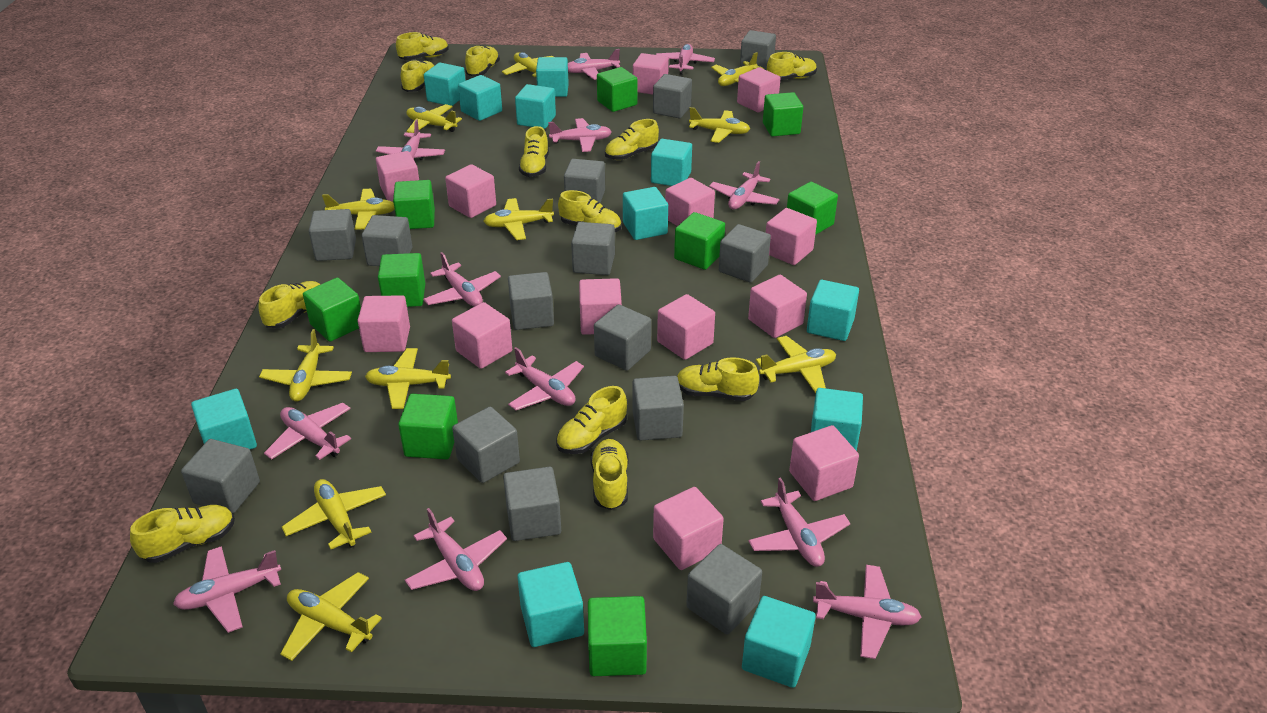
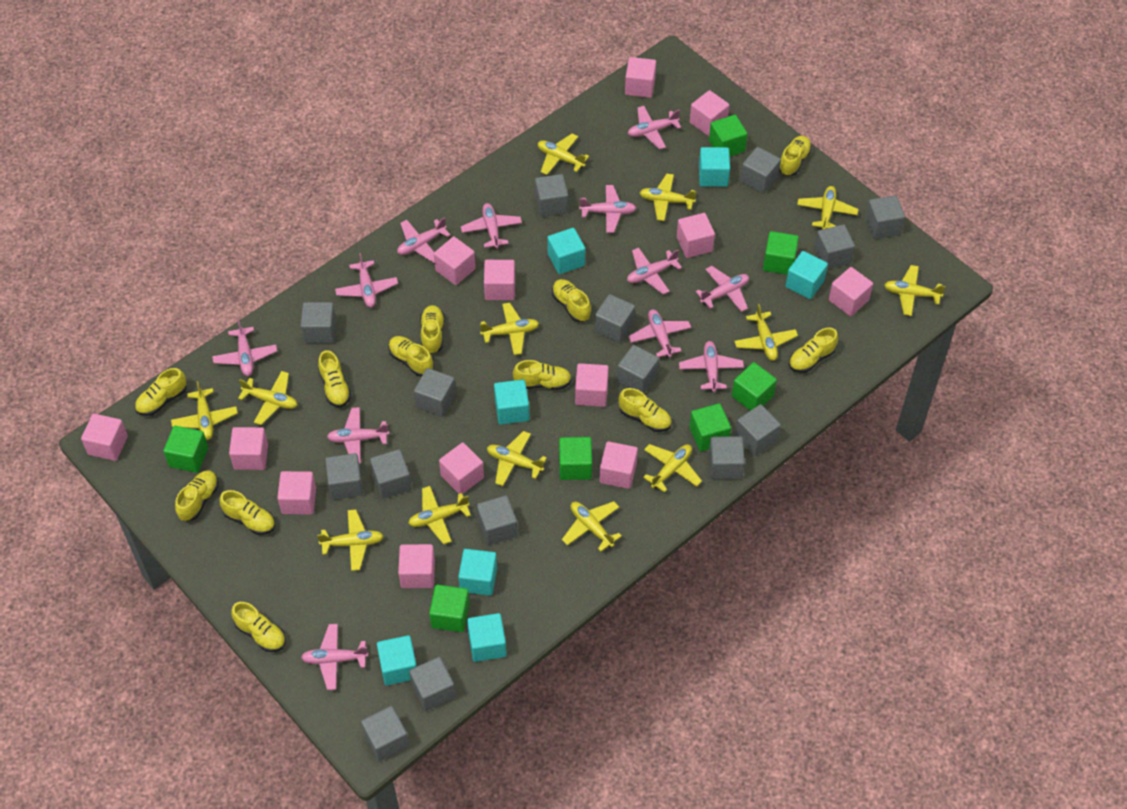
green cube: [303,278,361,342] [378,253,425,307] [393,180,435,229] [398,394,458,459] [588,596,647,676] [597,67,637,112] [674,212,725,270] [763,92,803,136] [787,182,838,235] = 9 -> [163,426,208,473] [429,585,470,632] [559,437,592,480] [690,403,731,452] [709,115,747,156] [732,362,777,411] [763,231,799,275] = 7
grey cube: [181,439,260,514] [309,209,356,261] [362,215,412,266] [452,407,520,483] [503,467,561,541] [508,272,554,330] [564,159,605,203] [571,222,615,275] [594,304,651,371] [633,376,684,441] [653,74,692,118] [686,544,762,634] [719,224,771,283] [740,30,776,70] = 14 -> [301,302,336,343] [325,453,363,500] [361,706,409,761] [370,449,412,499] [409,657,456,711] [414,368,456,417] [477,495,518,545] [535,174,568,217] [595,294,635,343] [617,345,659,393] [709,436,745,479] [735,404,781,456] [740,147,781,194] [814,224,855,269] [865,195,905,239] = 15
turquoise cube: [191,389,257,449] [424,63,466,106] [458,75,502,121] [515,84,556,129] [517,562,584,647] [536,57,569,97] [623,187,668,240] [651,139,692,186] [742,596,816,688] [807,280,859,341] [811,388,863,451] = 11 -> [377,635,417,685] [458,549,497,596] [467,613,507,662] [494,380,530,425] [547,228,585,274] [699,147,730,187] [786,251,828,299] = 7
yellow plane: [259,329,352,402] [280,572,382,661] [282,479,386,549] [322,189,394,230] [365,348,451,409] [406,104,462,133] [483,198,554,240] [502,52,553,77] [689,107,750,143] [711,52,764,86] [756,336,836,393] = 11 -> [171,381,238,440] [238,371,297,425] [317,509,384,571] [408,486,471,544] [480,303,539,355] [487,431,547,486] [538,133,589,175] [562,501,622,552] [639,174,697,221] [643,444,702,493] [734,304,798,361] [797,186,859,229] [884,265,946,316] = 13

